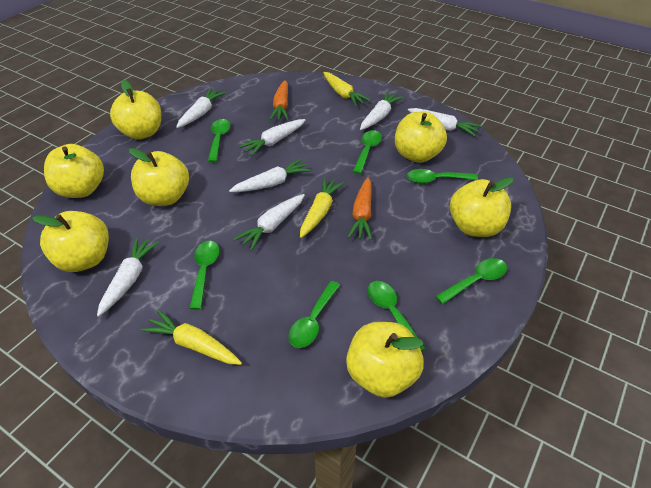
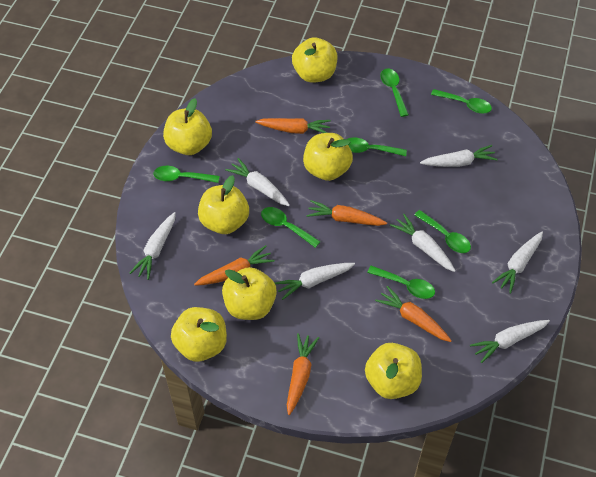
orange carrot: [269,80,289,120] [348,177,372,240] = 2 -> [194,245,275,286] [255,118,331,134] [287,333,319,415] [307,200,387,226] [375,286,452,342] = 5
yellow carrot: [141,310,242,365] [300,177,344,238] [323,72,370,106] = 3 -> none = 0

